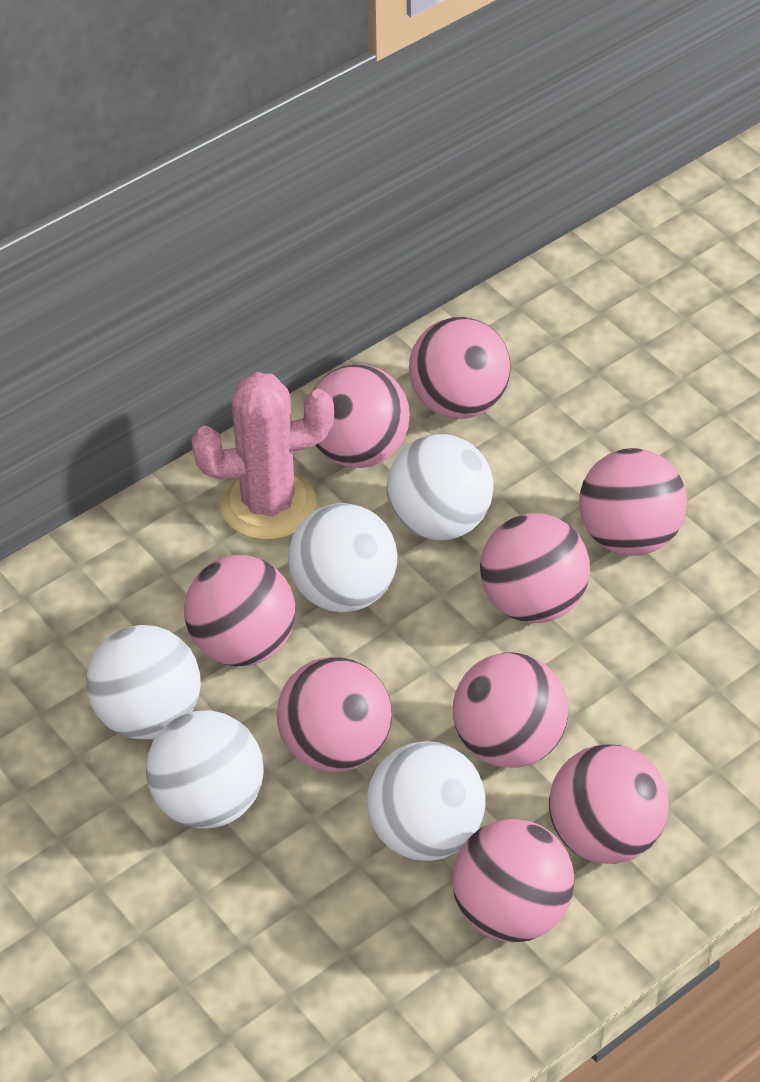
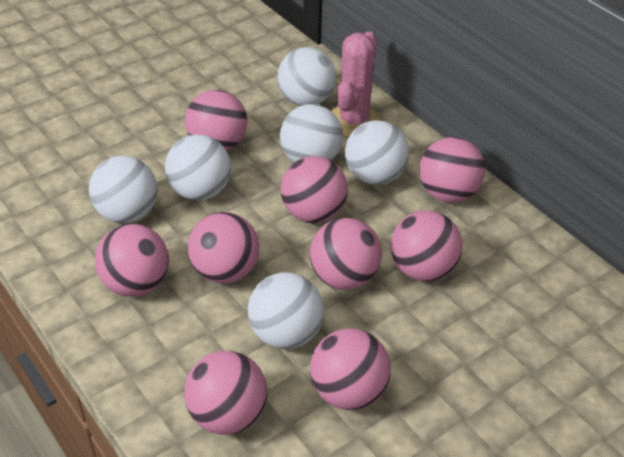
white ball: [86,625,201,739] [146,710,264,829] [288,503,397,613] [367,741,485,861] [387,434,494,541] = 5 -> [89,156,158,223] [165,134,231,200] [248,272,324,349] [277,47,336,106] [280,104,343,162] [345,120,409,185] = 6

